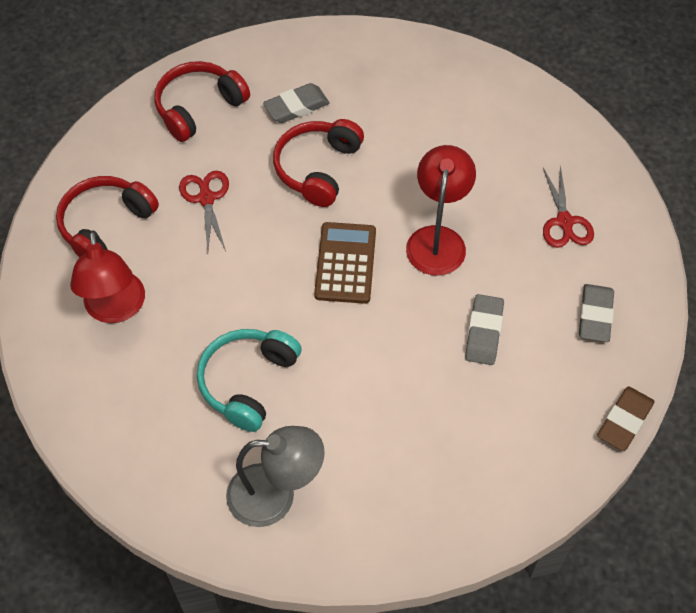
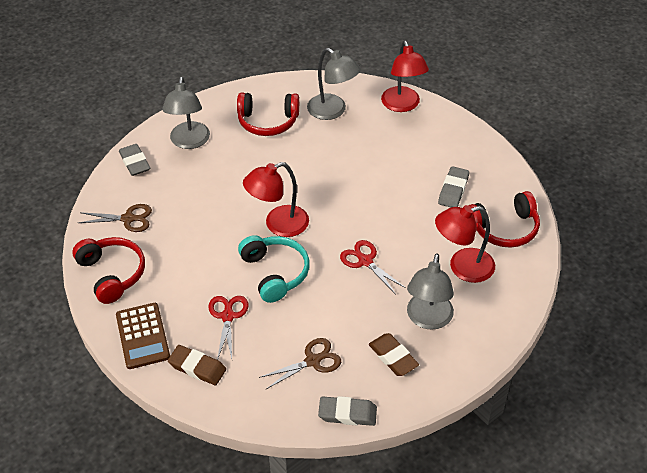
brown eraser: [597,386,655,451] = 1 -> [168,345,226,385] [369,333,419,376] = 2
brown scissors: none = 0 -> [79,204,152,232] [259,338,341,389] = 2
grey lamp: [226,426,325,527] = 1 -> [162,77,210,149] [307,48,361,120] [407,253,454,330] = 3
red lamp: [70,230,145,323] [406,145,476,276] = 2 -> [243,162,309,237] [381,41,429,112] [435,205,495,283] = 3

